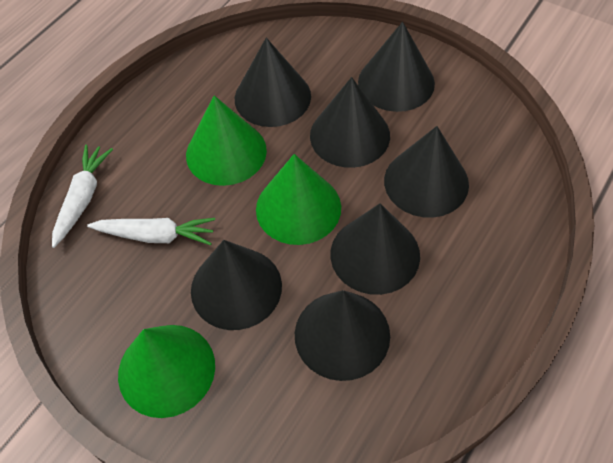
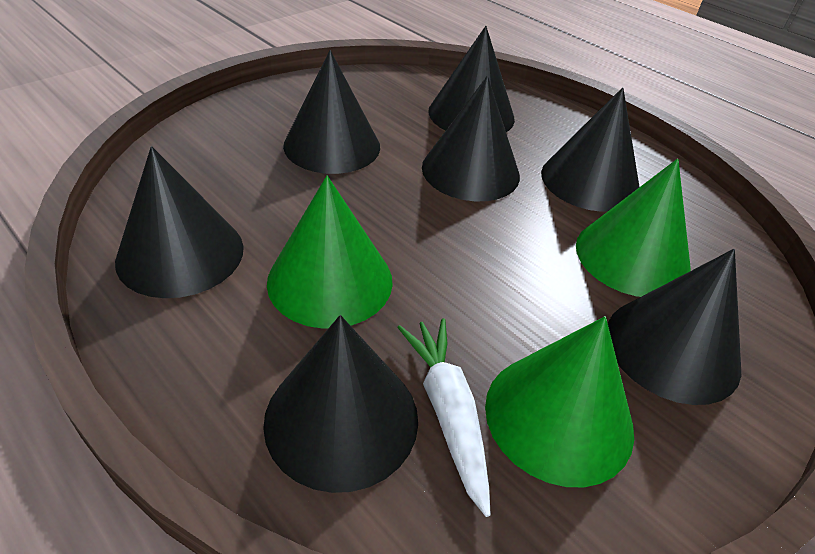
white carrot: [52,145,113,248] [87,218,215,245] = 2 -> [397,318,491,517] = 1

